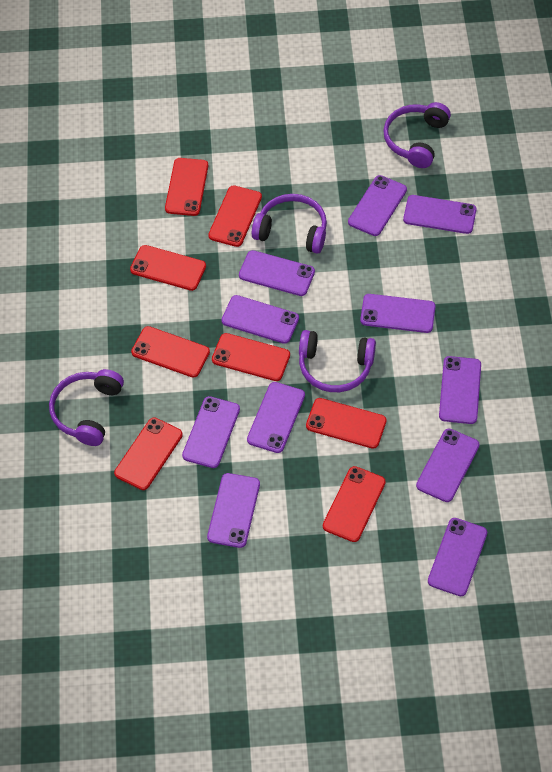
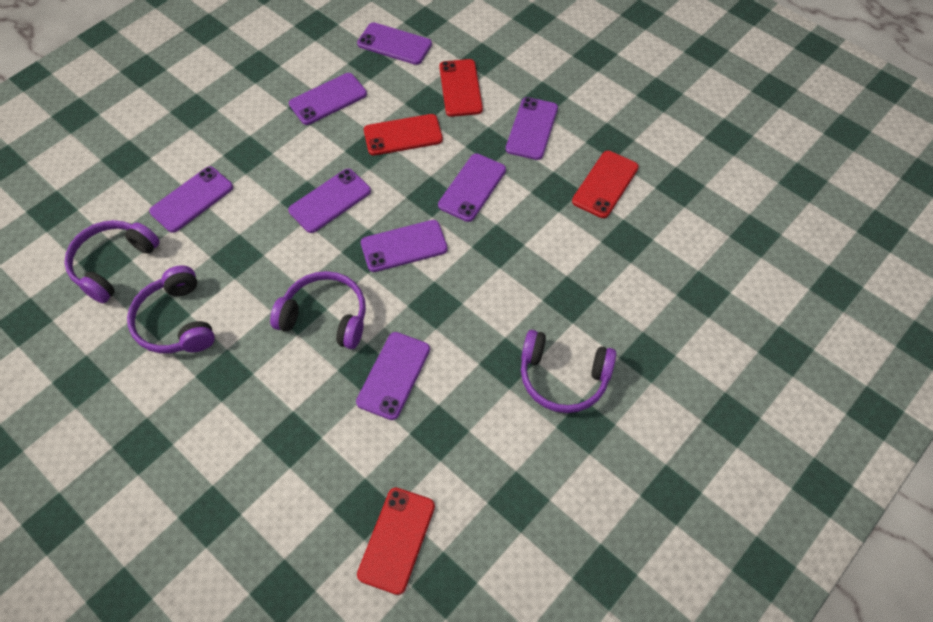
purple phone: [182,396,240,468] [207,473,260,548] [222,295,299,344] [239,250,315,296] [247,382,305,453] [348,175,407,236] [360,294,436,333] [403,195,477,234] [416,429,480,502] [428,518,487,596] [439,356,481,424] = 11 -> [149,166,233,233] [288,169,371,233] [289,73,367,125] [356,332,430,420] [357,22,432,65] [361,220,448,272] [438,154,506,222] [506,97,558,160] = 8
red phone: [114,418,183,490] [130,245,206,291] [131,326,210,378] [165,158,208,216] [208,185,262,247] [212,333,290,381] [306,398,387,449] [323,466,386,542] = 8 -> [357,488,435,595] [364,114,443,156] [439,59,483,117] [572,151,639,218] = 4

